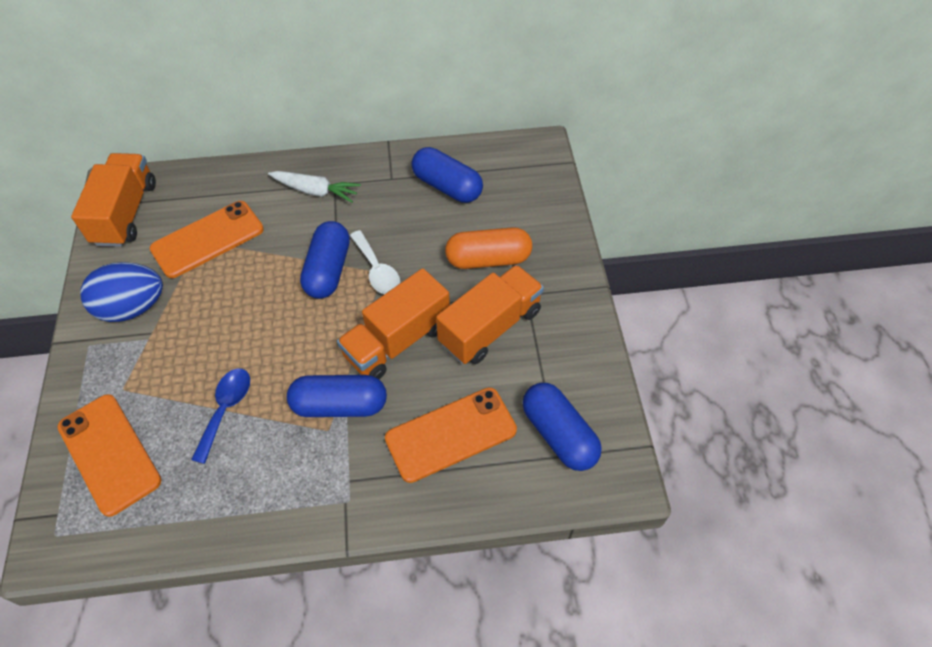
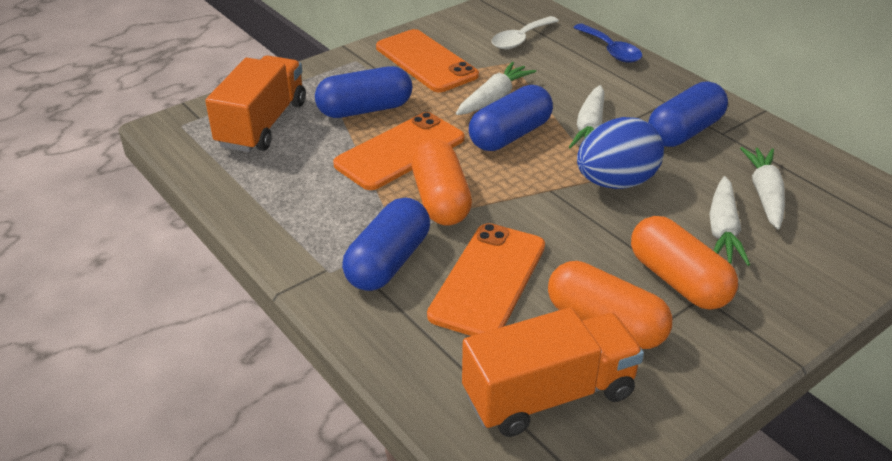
orange capsule: [445,227,532,269] = 1 -> [411,139,472,225] [548,261,672,349] [631,216,738,310] = 3
orange truck: [71,153,156,247] [337,268,450,379] [436,265,544,364] = 3 -> [205,55,306,152] [462,307,644,437] = 2
white carrot: [268,171,361,203] = 1 -> [456,62,536,115] [569,85,604,149] [709,176,750,266] [740,147,785,229] = 4

